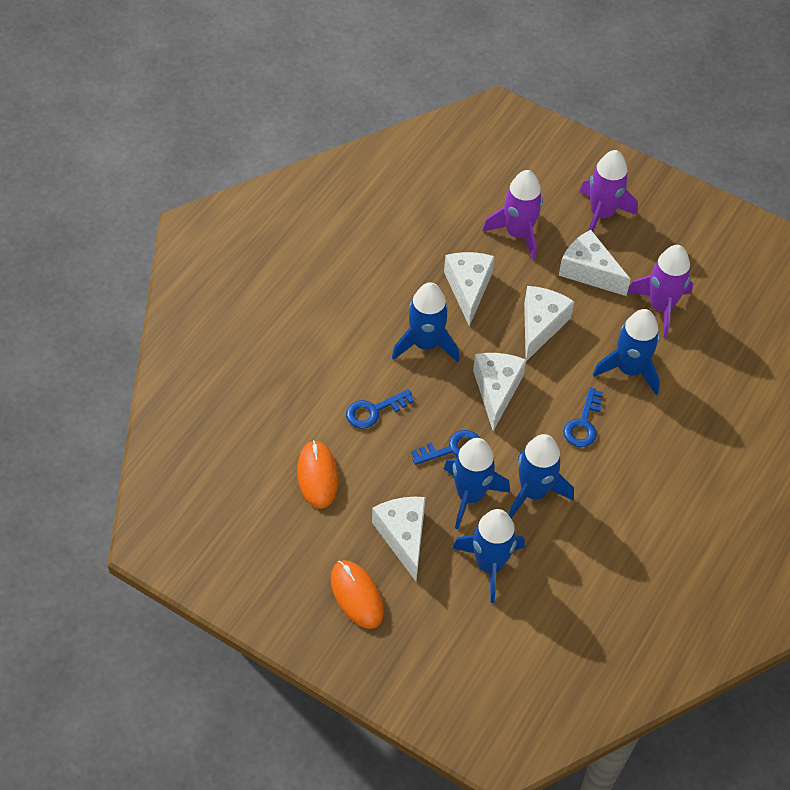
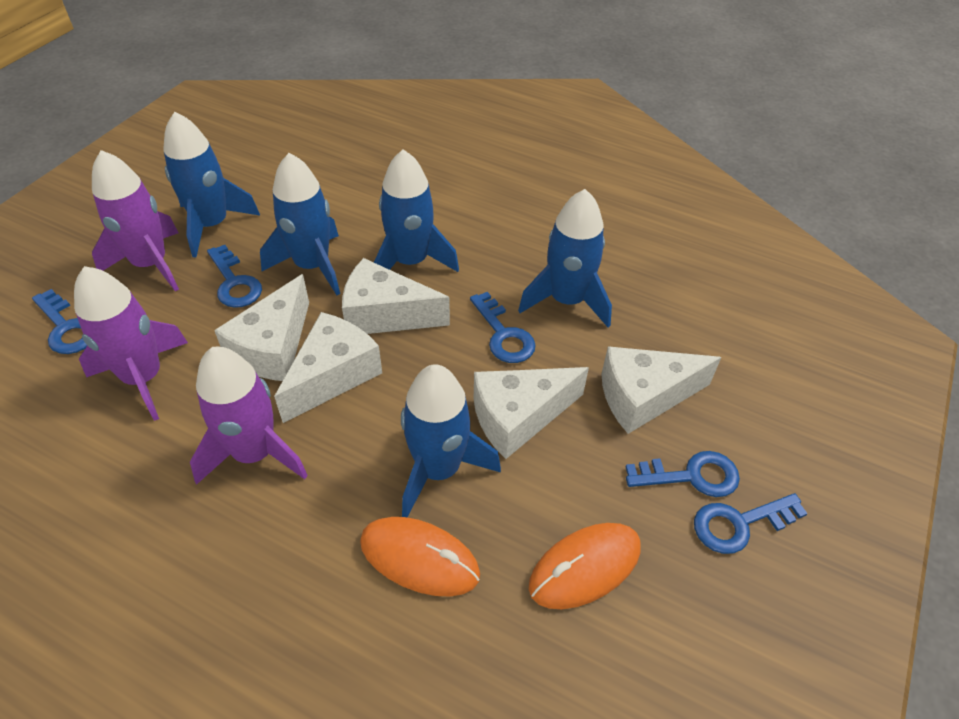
blue key: [346,389,414,429] [411,430,480,465] [564,387,603,447] = 3 -> [32,289,87,354] [207,245,262,308] [470,292,536,363] [626,451,740,497] [694,493,808,554] = 5

